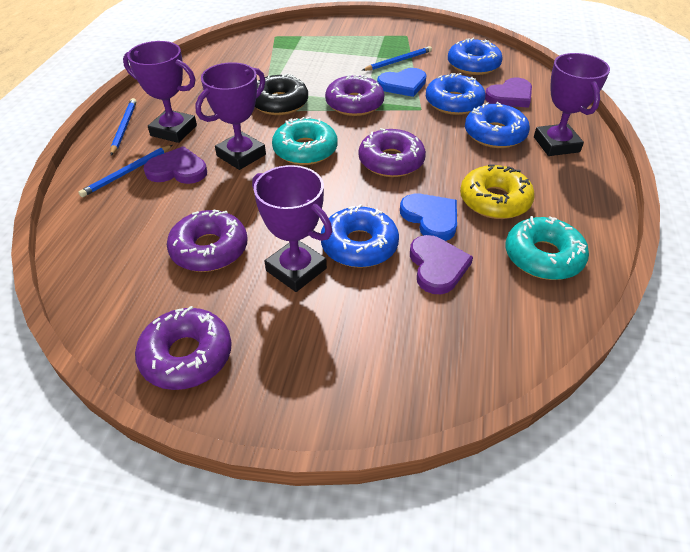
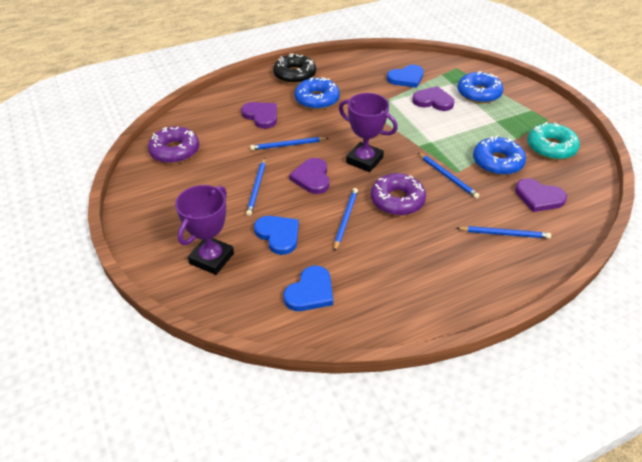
blue donut: [321,204,399,268] [426,73,485,115] [448,38,503,75] [465,102,530,148] = 4 -> [294,77,340,110] [457,71,503,103] [473,136,526,175] = 3
blue heart: [377,68,427,97] [400,194,457,241] = 2 -> [254,216,299,255] [283,266,333,311] [387,65,424,88] = 3
blue pencil: [78,145,173,197] [111,98,137,156] [362,46,432,71] = 3 -> [246,158,266,216] [250,137,329,150] [334,188,358,252] [418,153,480,199] [457,226,551,239] = 5
purple donut: [135,306,232,390] [167,210,247,272] [325,75,385,116] [358,128,426,177] = 4 -> [148,127,199,164] [371,173,426,216] = 2
purple heart: [143,146,207,184] [410,235,473,294] [485,78,532,108] = 3 -> [241,102,277,129] [289,158,330,194] [412,86,454,111] [515,178,567,212] = 4
purple trophy: [123,41,197,143] [195,62,266,170] [252,165,332,292] [534,53,610,156] = 4 -> [175,185,234,275] [339,93,398,172] = 2
turquoise donut: [272,117,338,165] [506,216,589,280] = 2 -> [527,122,580,160] = 1
yellow donut: [460,164,535,219] = 1 -> none = 0

